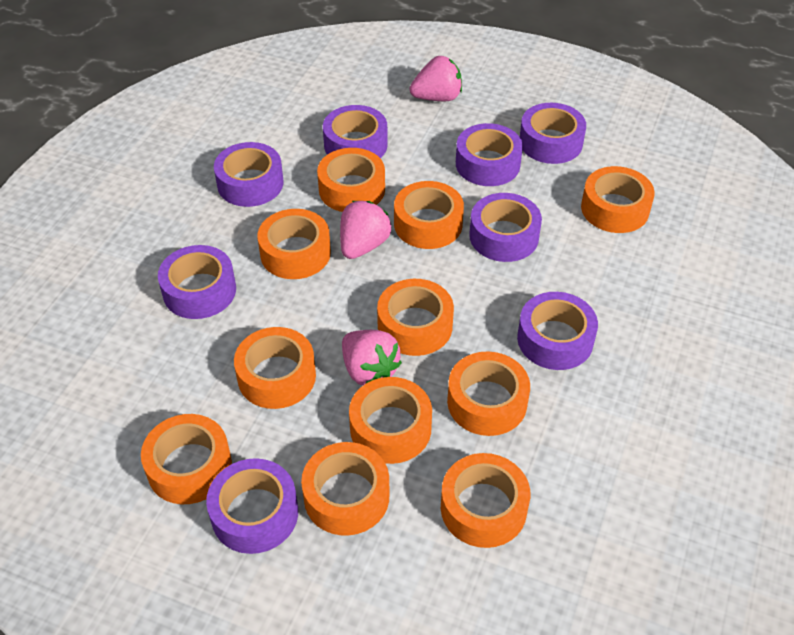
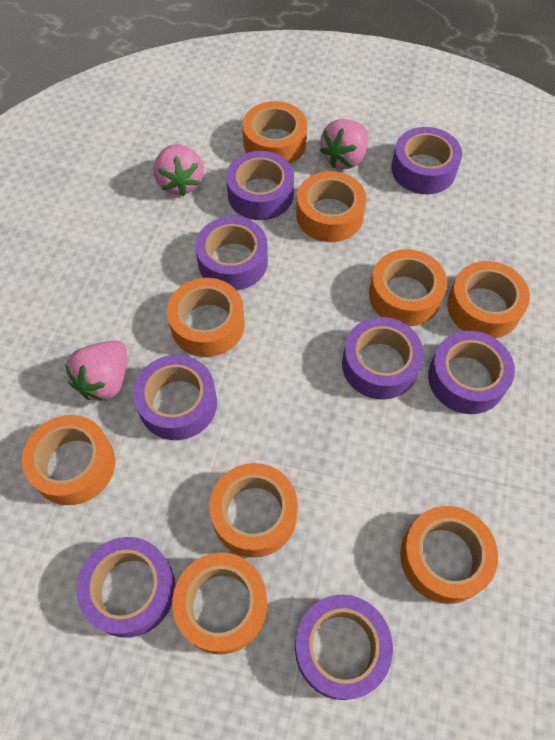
orange tape: [141,414,232,504] [234,327,316,409] [257,209,331,279] [301,442,389,535] [317,148,385,212] [349,377,432,464] [377,279,454,356] [394,181,464,249] [441,453,530,548] [447,351,530,436] [581,166,655,233] = 11 -> [22,415,115,505] [167,278,245,357] [172,552,267,655] [209,463,298,558] [242,101,307,164] [296,171,367,242] [369,249,447,326] [400,506,498,604] [447,261,530,338] = 9

